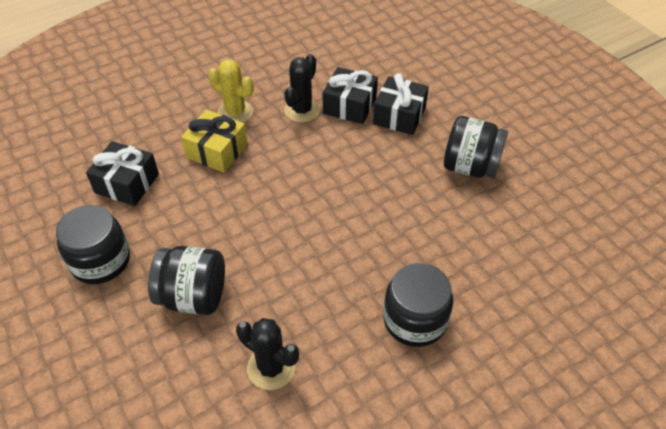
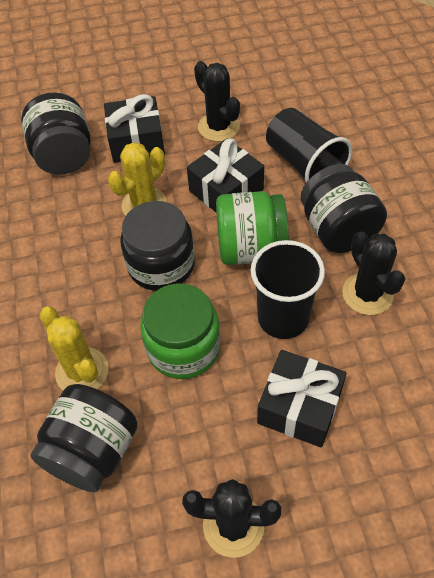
black cactus: [236,318,299,390] [284,54,320,122] = 2 -> [182,479,281,558] [194,61,240,142] [342,232,405,315] = 3
black cup: none = 0 -> [251,240,325,339] [266,108,352,182] = 2
green jar: none = 0 -> [141,283,220,379] [216,191,289,265] = 2
yellow cactus: [209,59,253,123] = 1 -> [39,307,108,390] [108,142,167,215] = 2
yellow gift: [181,109,248,173] = 1 -> none = 0

